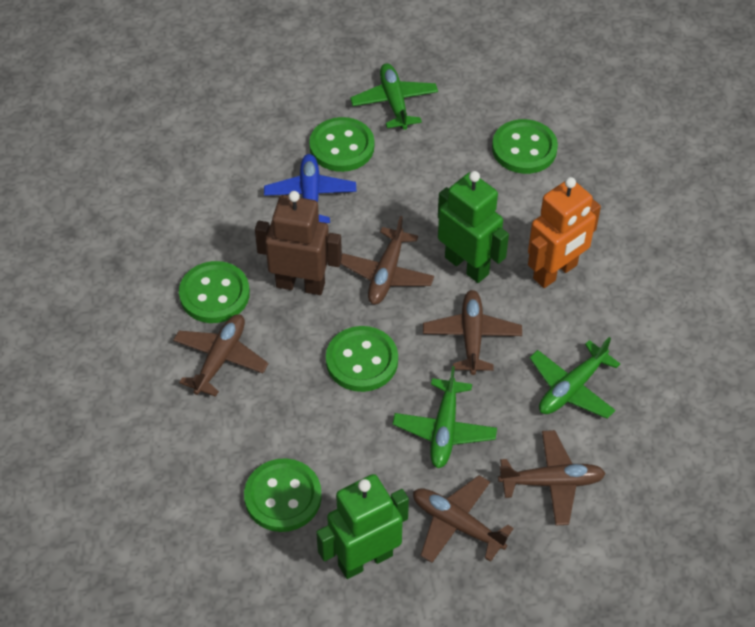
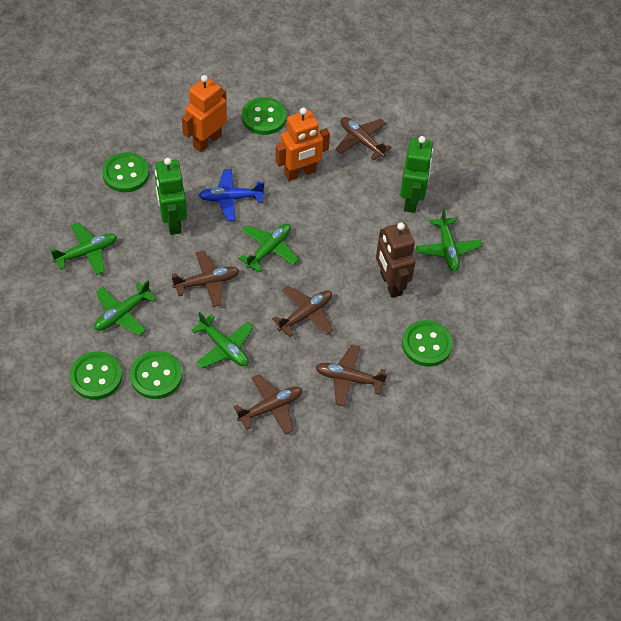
green plane: [350,63,438,130] [393,366,497,468] [529,337,620,419] = 3 -> [51,222,117,275] [94,281,156,336] [191,312,254,368] [239,224,299,273] [416,208,482,272] = 5
orange robot: [528,177,601,288] = 1 -> [182,75,227,152] [275,108,330,181] = 2

